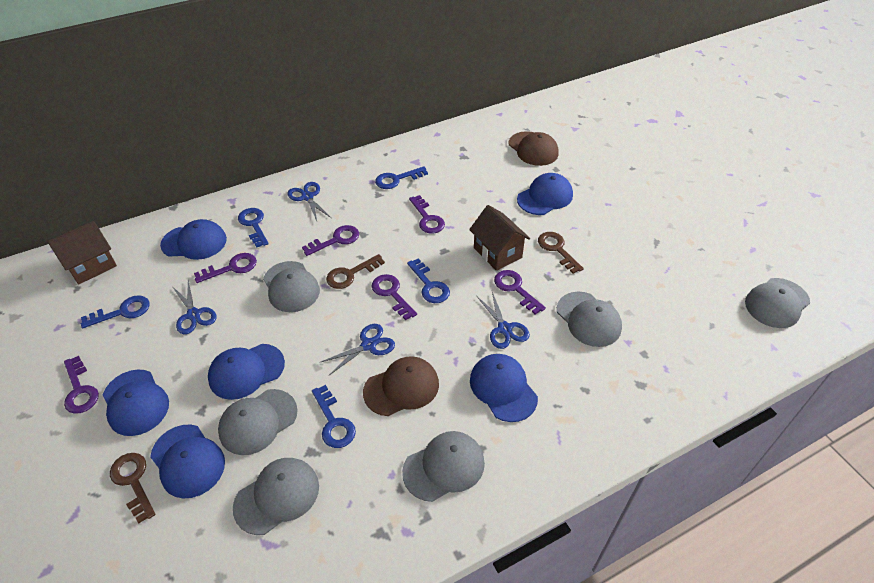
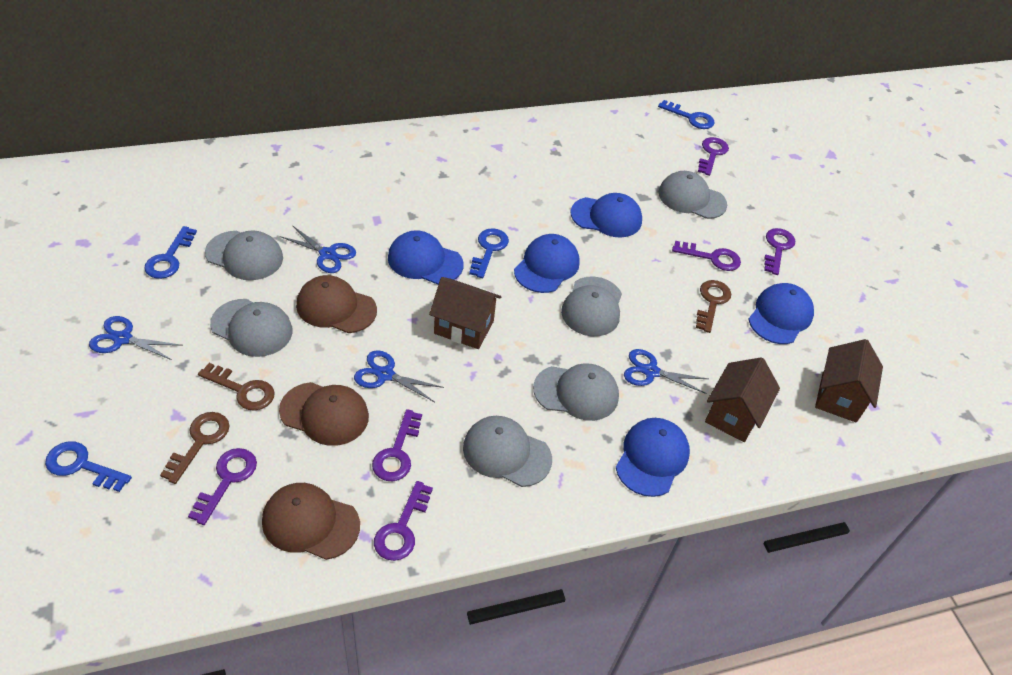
blue cap: [103,369,169,436] [150,424,225,499] [160,219,227,260] [208,344,285,400] [470,354,538,422] [517,173,573,215] = 6 -> [388,230,464,285] [514,234,580,293] [571,193,642,237] [616,418,690,497] [749,283,814,344] = 5
blue key: [81,295,150,328] [238,208,269,248] [312,385,356,448] [375,166,428,189] [407,258,450,303] = 5 -> [45,441,132,492] [144,226,197,279] [469,228,509,278] [658,100,715,129] = 4
brown cap: [363,356,439,416] [509,131,559,166] = 2 -> [262,483,360,560] [279,382,369,446] [296,275,377,333] = 3
brown house: [47,221,117,285] [469,205,530,271] = 2 -> [429,277,501,349] [705,357,780,442] [815,339,883,423] = 3

